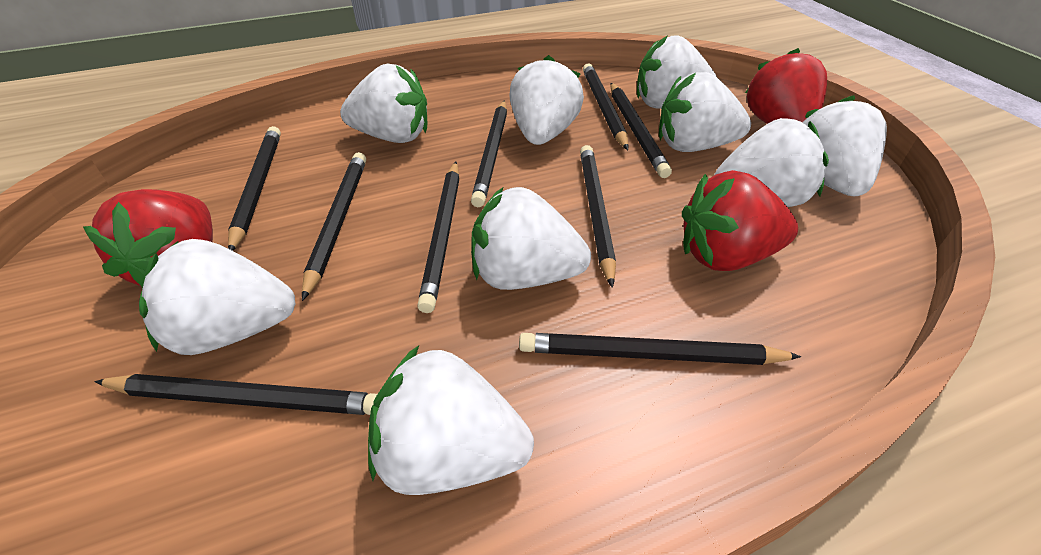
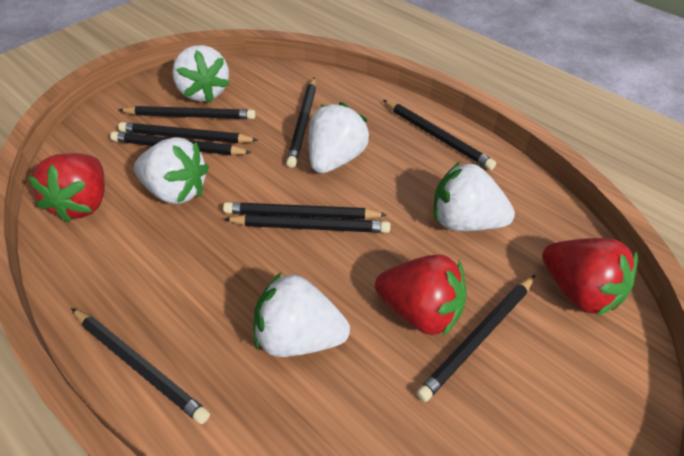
white strawberry: [139,239,296,355] [340,64,427,143] [368,345,534,495] [471,187,591,290] [509,55,584,145] [637,35,717,109] [659,72,751,152] [714,118,829,207] [803,95,887,196] = 9 -> [134,137,209,204] [172,45,229,103] [254,272,350,357] [309,102,370,173] [434,162,515,231] = 5

